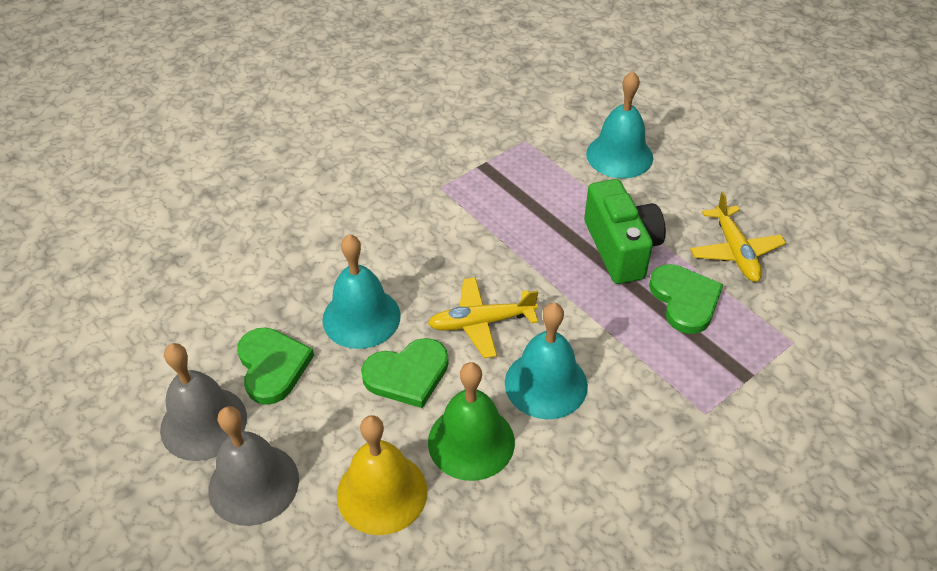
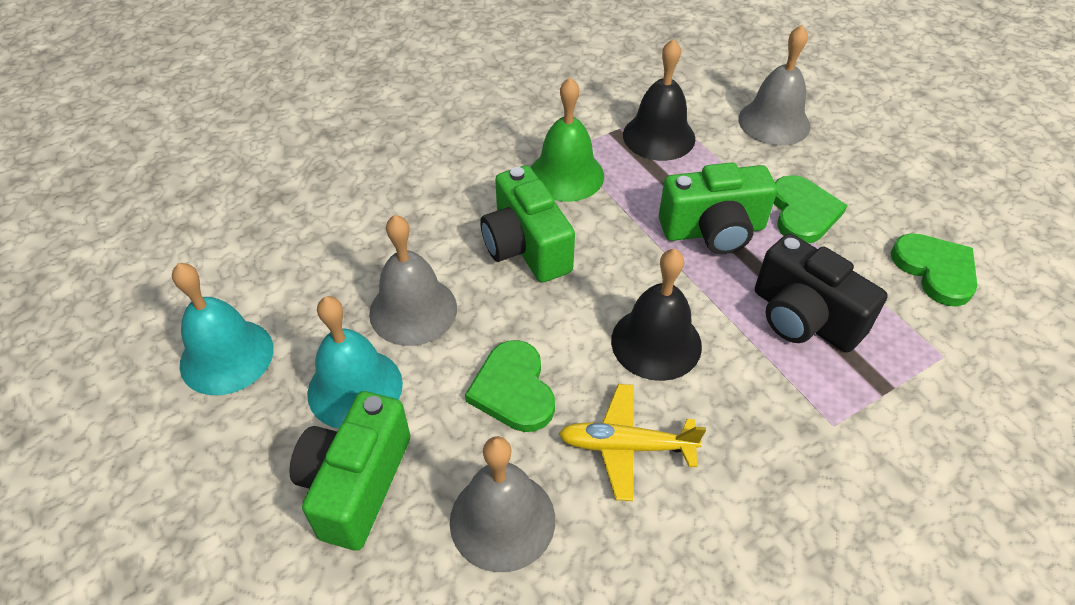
black bell: none = 0 -> [611,249,702,381] [623,39,695,161] = 2
black camera: none = 0 -> [755,233,888,353] = 1
green camera: [584,179,666,284] = 1 -> [289,391,410,551] [480,165,575,283] [659,162,777,254] = 3
grey bell: [160,343,247,461] [208,406,299,526] = 2 -> [369,215,457,346] [450,436,555,572] [738,25,811,146] = 3
turquoise bell: [322,234,401,349] [505,303,588,419] [586,71,653,178] = 3 -> [172,263,274,395] [307,296,403,429] = 2
yellow bell: [337,415,428,535] = 1 -> none = 0
yellow plane: [428,277,539,359] [690,191,786,282] = 2 -> [559,384,706,501] = 1

